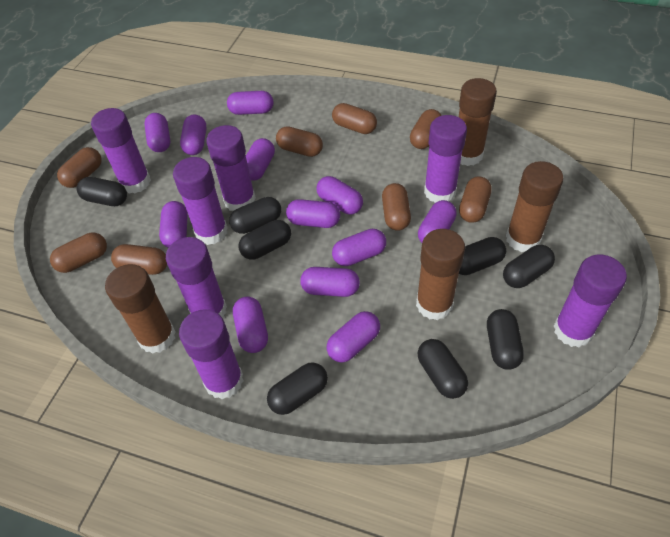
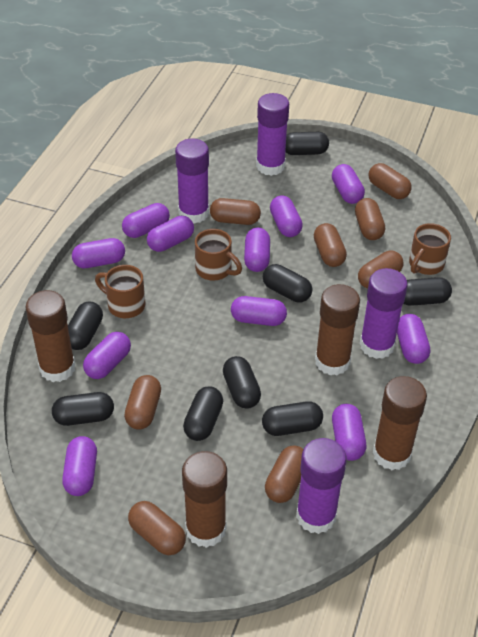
brown mug: none = 0 -> [95,265,145,318] [195,229,242,281] [409,223,451,275] = 3
purple capsule: [144,113,170,152] [159,201,188,248] [180,114,207,155] [227,91,273,115] [233,296,268,353] [246,138,275,181] [286,199,340,228] [300,267,360,297] [317,176,363,215] [327,311,380,363] [332,229,386,266] [418,200,457,243] = 12 -> [62,436,97,496] [72,238,125,268] [83,332,131,379] [122,203,170,238] [147,216,194,252] [231,296,287,326] [244,228,270,272] [270,195,303,237] [332,164,365,204] [332,404,366,461] [397,314,430,364] = 11
purple glue stick: [91,108,151,193] [166,237,227,319] [173,157,228,245] [179,309,244,399] [206,125,256,211] [424,115,467,203] [554,255,627,347] = 7 -> [175,138,209,224] [256,93,289,176] [296,438,347,534] [360,268,408,359] = 4

